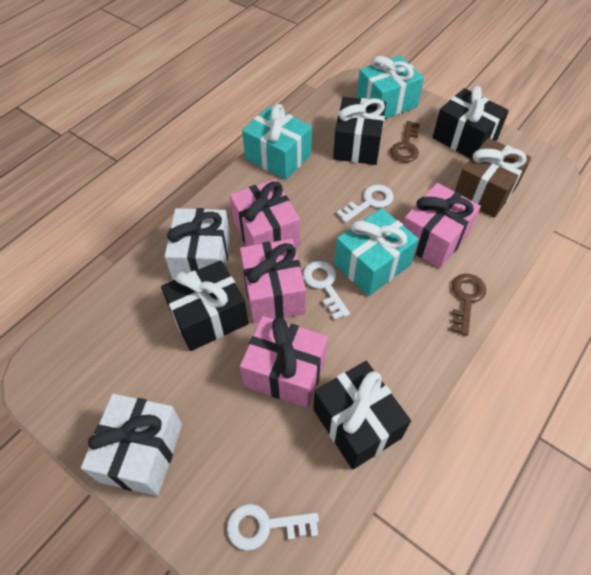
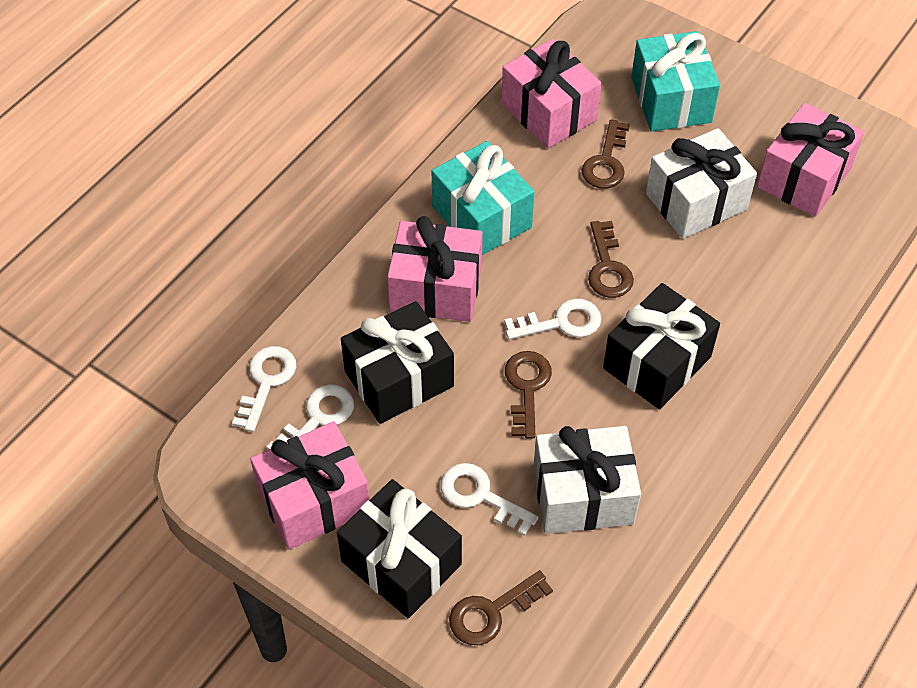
black gift: [161,260,249,351] [313,361,411,470] [333,97,386,165] [433,86,509,159] = 4 -> [337,479,462,618] [341,301,454,424] [603,283,720,409] = 3
brown gift: [455,138,531,218] = 1 -> none = 0
brown key: [390,121,420,162] [451,274,486,336] = 2 -> [449,570,553,645] [505,351,552,438] [581,119,630,189] [588,221,634,298] = 4
turquoise gift: [242,104,312,180] [334,208,419,296] [357,55,424,119] = 3 -> [432,141,534,255] [631,31,720,132] = 2
white key: [227,504,319,551] [303,261,350,320] [336,185,394,223] = 3 -> [232,346,296,432] [266,384,354,450] [441,463,539,536] [504,299,601,340] = 4

